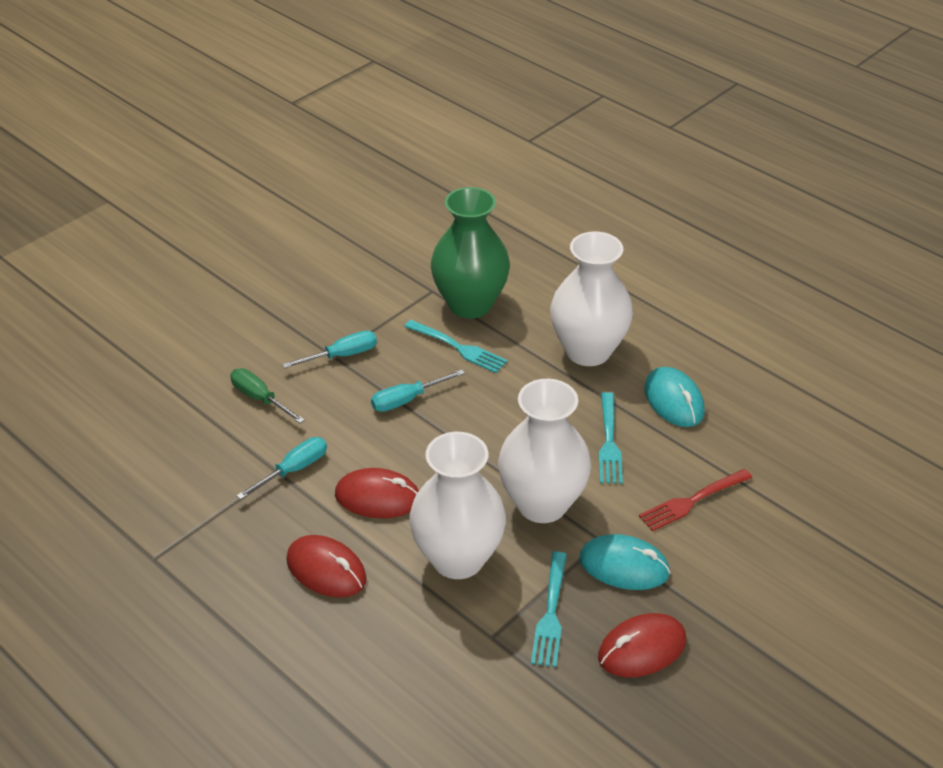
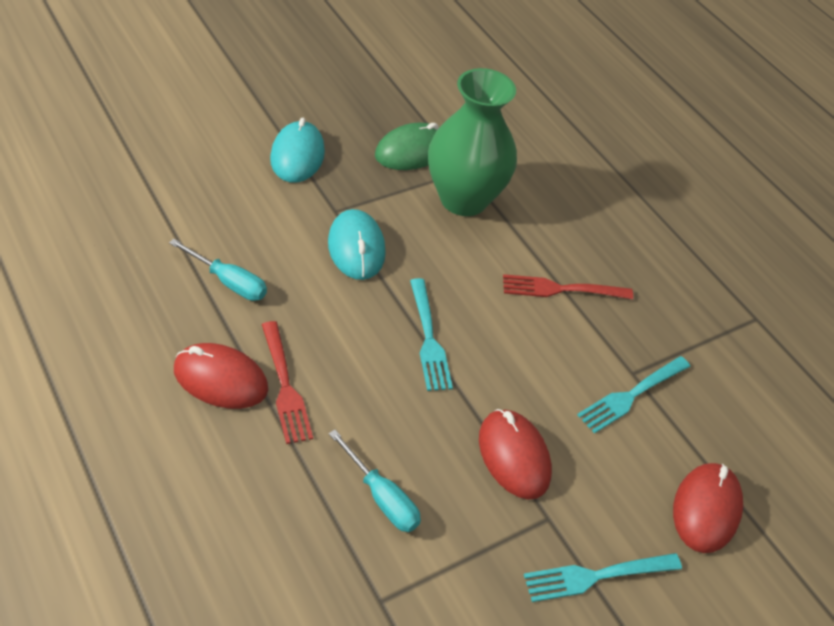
green mouse: none = 0 -> [375,123,439,170] = 1
green screwdriver: [230,368,305,423] = 1 -> none = 0
red fork: [639,469,752,531] = 1 -> [262,321,313,444] [503,274,633,299] = 2
turquoise screwdriver: [236,437,327,500] [282,331,377,369] [371,369,465,412] = 3 -> [169,239,267,301] [329,430,421,532] = 2
white vase: [409,432,506,579] [498,379,591,523] [550,231,633,366] = 3 -> none = 0

